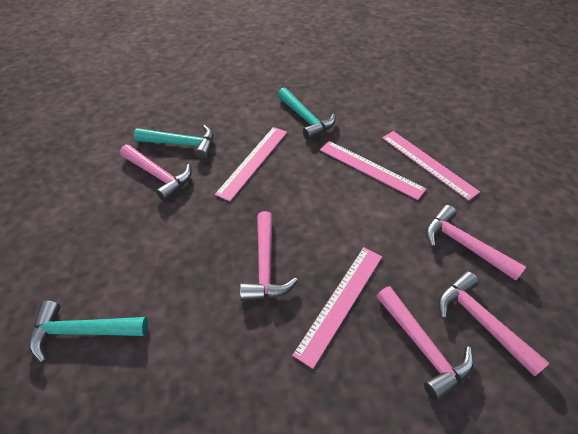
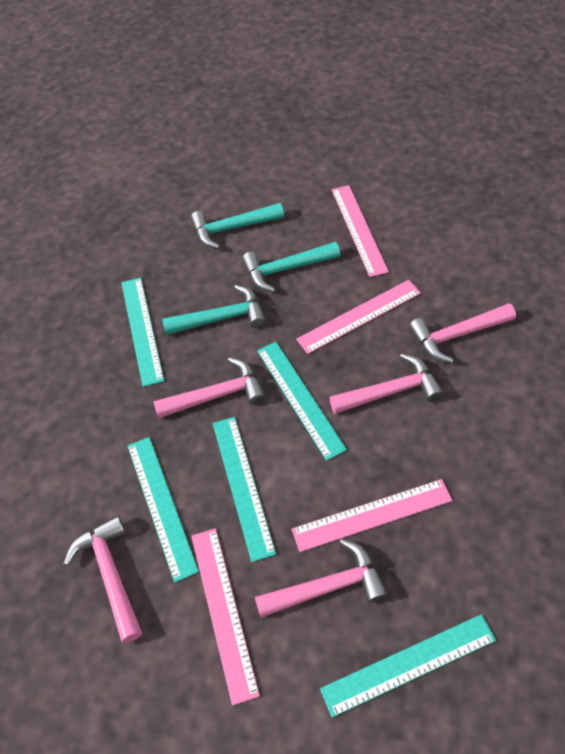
turquoise ruler: none = 0 -> [121,278,164,387] [128,437,199,583] [213,417,276,562] [257,342,347,461] [320,614,496,718] = 5

